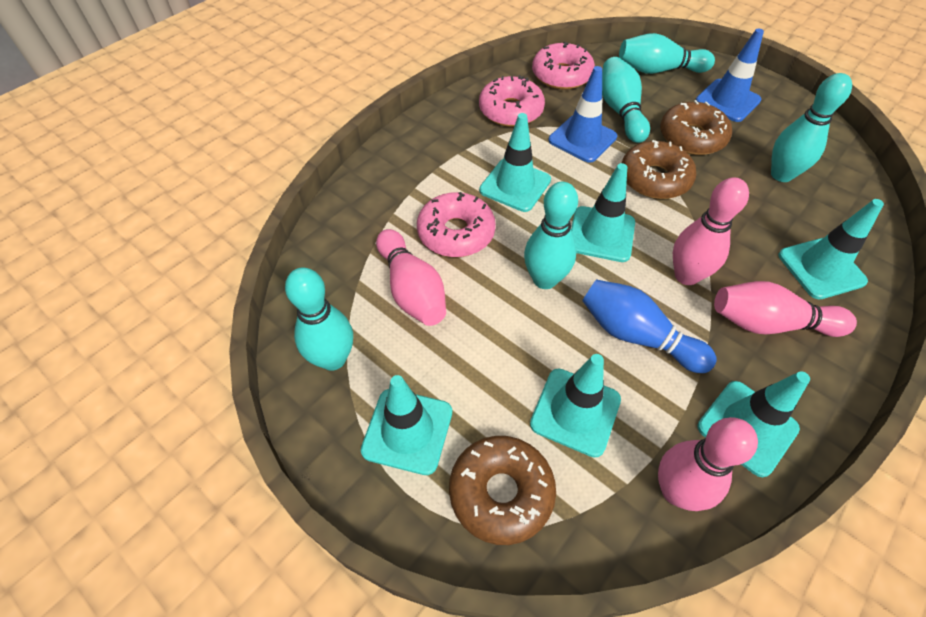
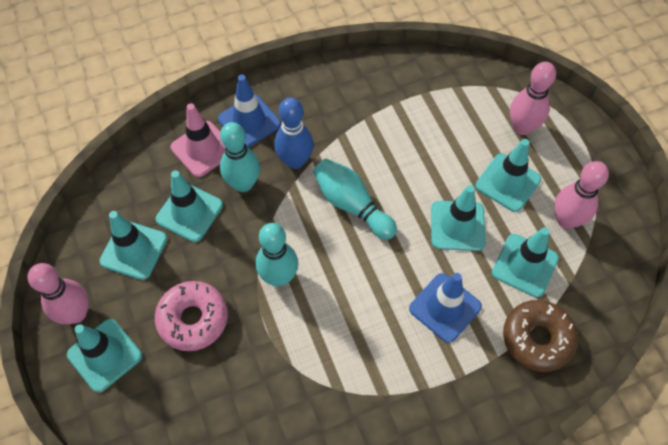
brown donut: [449,436,556,545] [622,140,696,199] [660,100,732,155] = 3 -> [503,300,578,372] = 1
pink bowling pin: [376,229,446,326] [658,417,758,511] [673,177,749,285] [714,281,857,337] = 4 -> [28,263,89,324] [510,62,556,135] [554,161,609,229] = 3
pink donut: [417,192,496,257] [479,75,545,127] [532,41,595,90] = 3 -> [155,281,228,351] = 1
pink traffic cone: none = 0 -> [171,103,225,177] = 1
turquoise bowling pin: [285,267,353,371] [524,182,578,289] [602,57,650,143] [619,33,715,74] [771,73,852,182] = 5 -> [220,122,260,192] [256,223,298,286] [313,159,397,240] = 3

